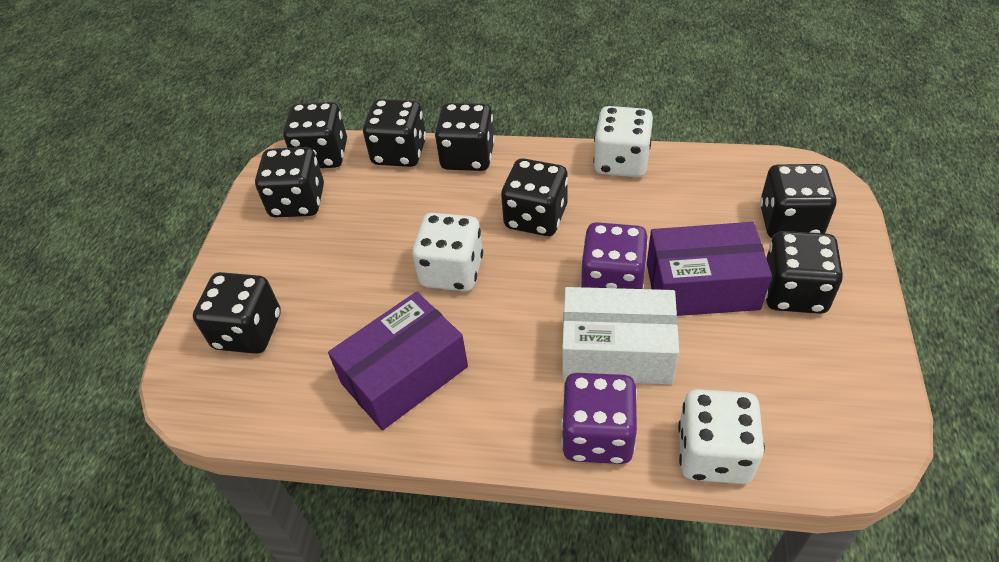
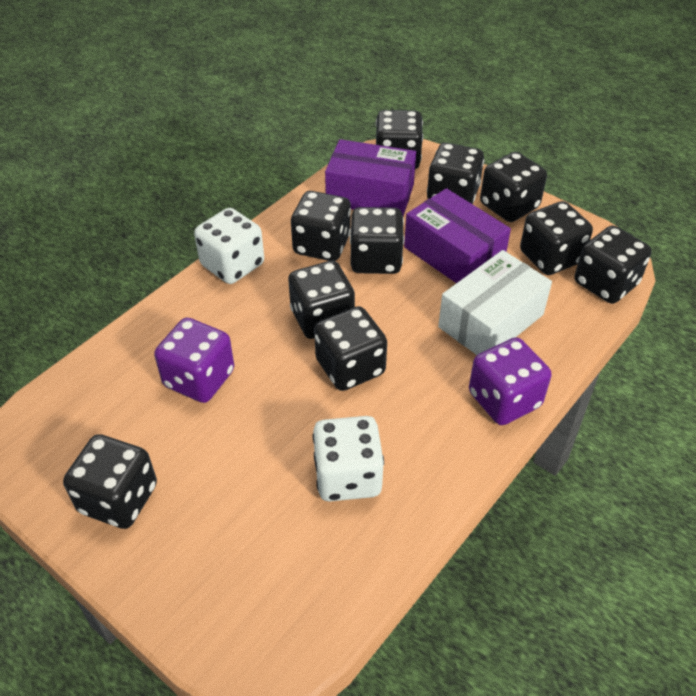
black dice: [193,272,281,354] [255,147,324,217] [283,102,347,168] [363,99,426,167] [435,103,495,171] [501,158,568,236] [760,164,836,238] [765,231,843,314] = 8 -> [63,434,157,529] [288,261,355,339] [291,191,351,261] [314,306,387,391] [350,207,404,274] [376,110,423,169] [427,143,484,204] [480,152,547,222] [520,201,593,275] [575,226,652,304] = 10
white dice: [412,213,483,292] [593,106,653,177] [678,389,765,484] = 3 -> [194,208,264,284] [313,416,384,502] = 2

